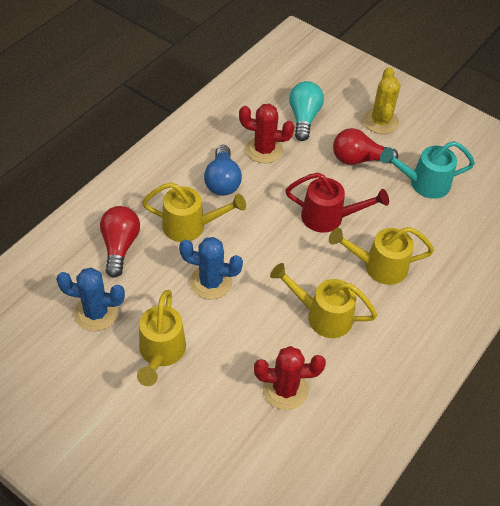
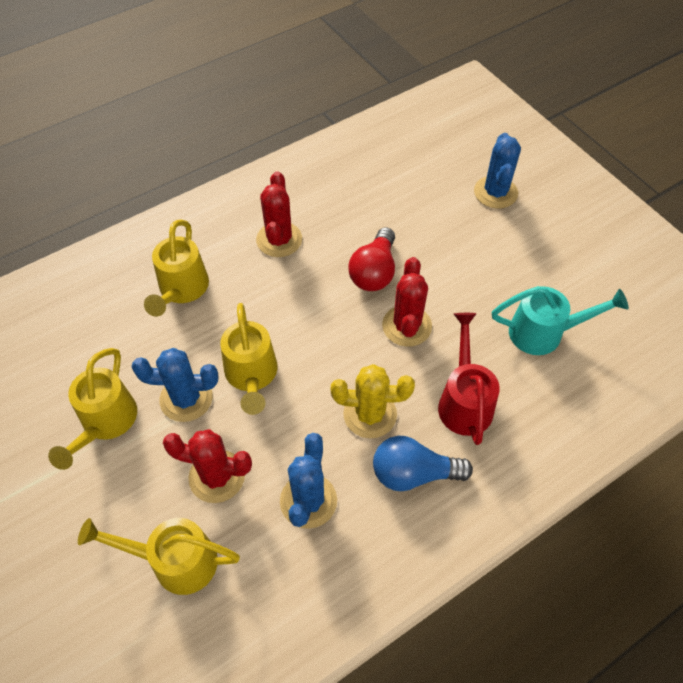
blue cactus: [56,268,125,331] [179,237,243,300] = 2 -> [131,348,218,422] [280,433,337,529] [474,133,521,209] = 3
red cactus: [239,104,294,163] [254,346,326,410] = 2 -> [163,429,252,503] [256,171,302,257] [382,257,432,347] = 3
red light bulb: [100,206,140,278] [333,128,398,165] = 2 -> [348,227,395,291] = 1
turquoise light bulb: [289,81,324,141] = 1 -> none = 0

